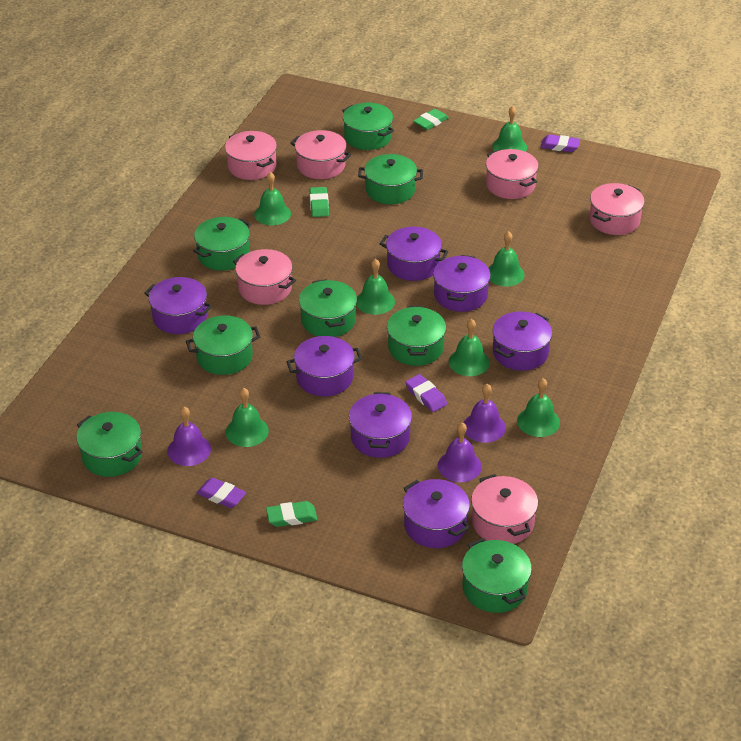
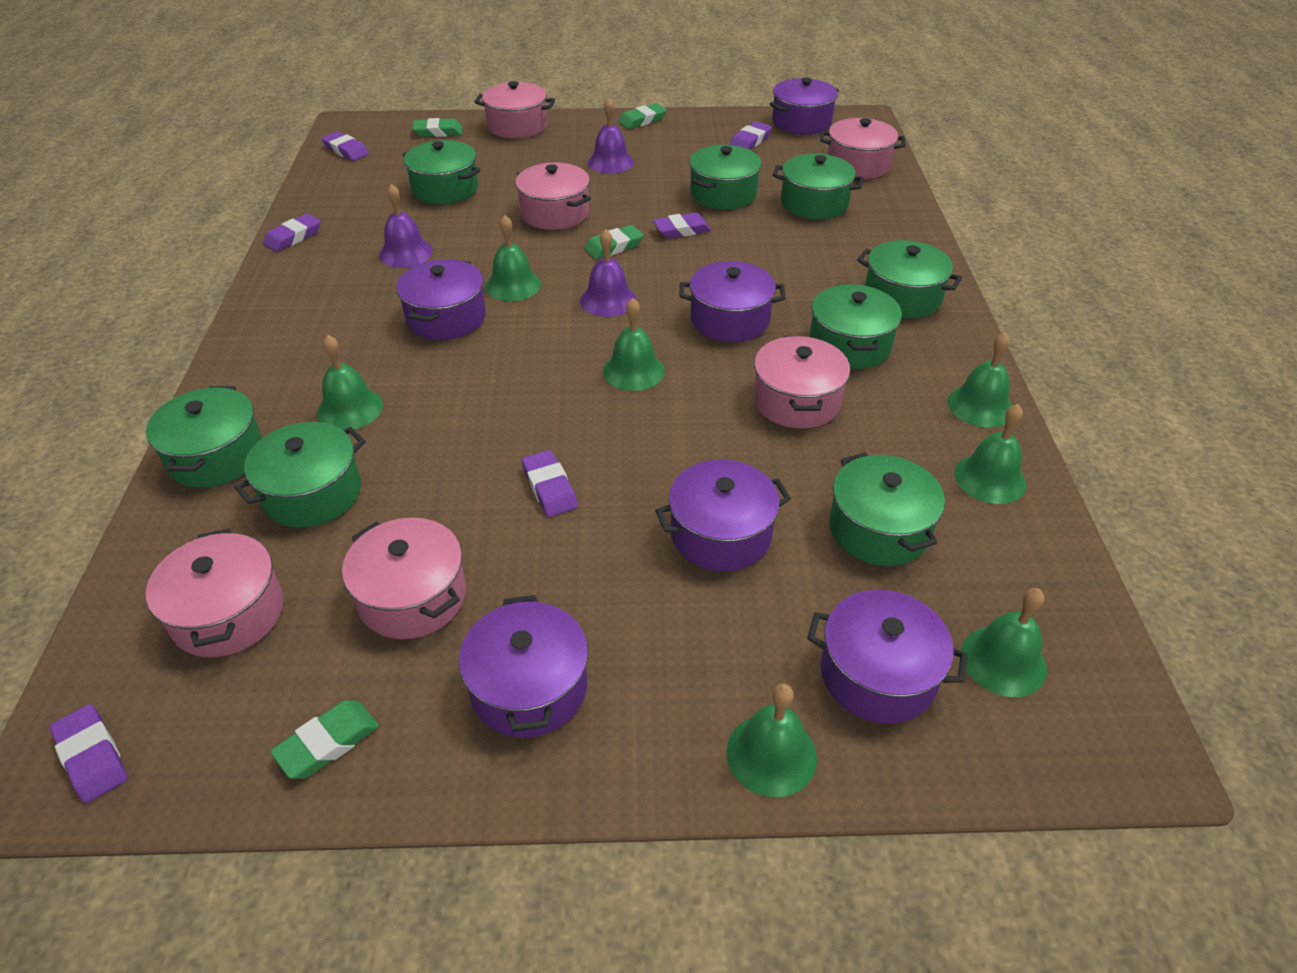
green eraser: [266,501,318,527] [310,187,329,217] [413,109,449,130] = 3 -> [270,700,379,779] [412,118,463,137] [584,225,644,259] [618,103,667,129] = 4
purple eraser: [197,478,246,508] [405,374,447,412] [540,134,580,152] = 3 -> [50,704,128,803] [263,214,321,252] [322,131,369,161] [522,450,578,517] [653,212,711,239] [730,121,772,150] = 6
purple pot: [145,277,212,334] [286,336,362,396] [349,392,412,458] [380,227,448,281] [403,479,470,548] [433,255,491,312] [492,312,552,371] = 7 -> [396,259,486,340] [459,595,588,738] [655,460,791,571] [679,261,786,342] [770,78,839,135] [807,590,968,724] = 6

